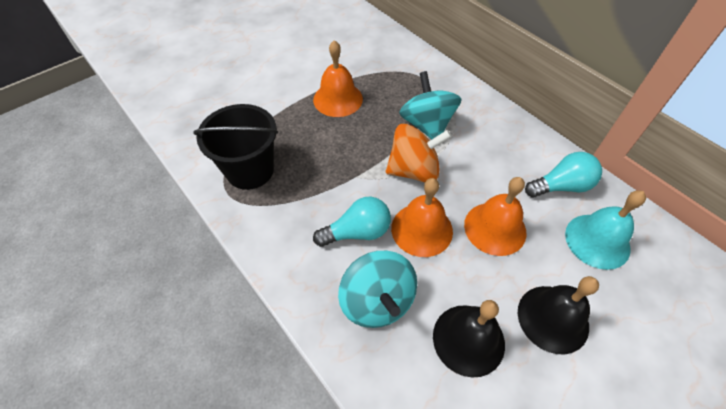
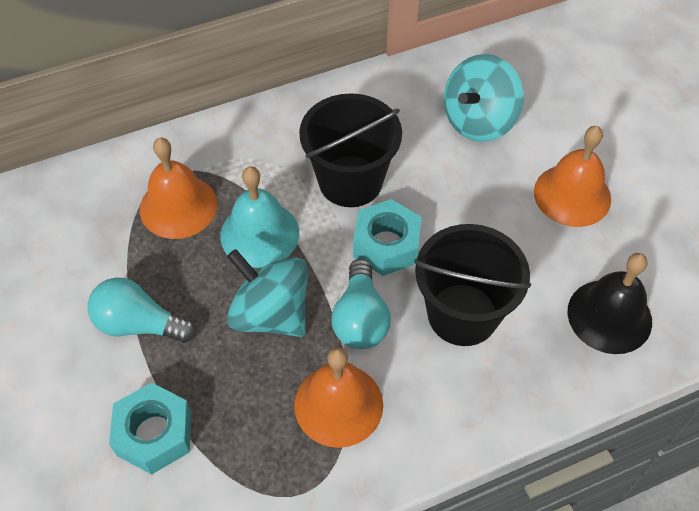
black bell: [433,300,505,378] [518,276,599,354] = 2 -> [568,253,652,354] = 1
black bucket: [194,104,278,190] = 1 -> [299,93,402,207] [414,224,531,346] = 2
orange spinning top: [386,124,452,182] = 1 -> none = 0
turquoise nut: none = 0 -> [109,383,192,475] [353,199,422,276] = 2

